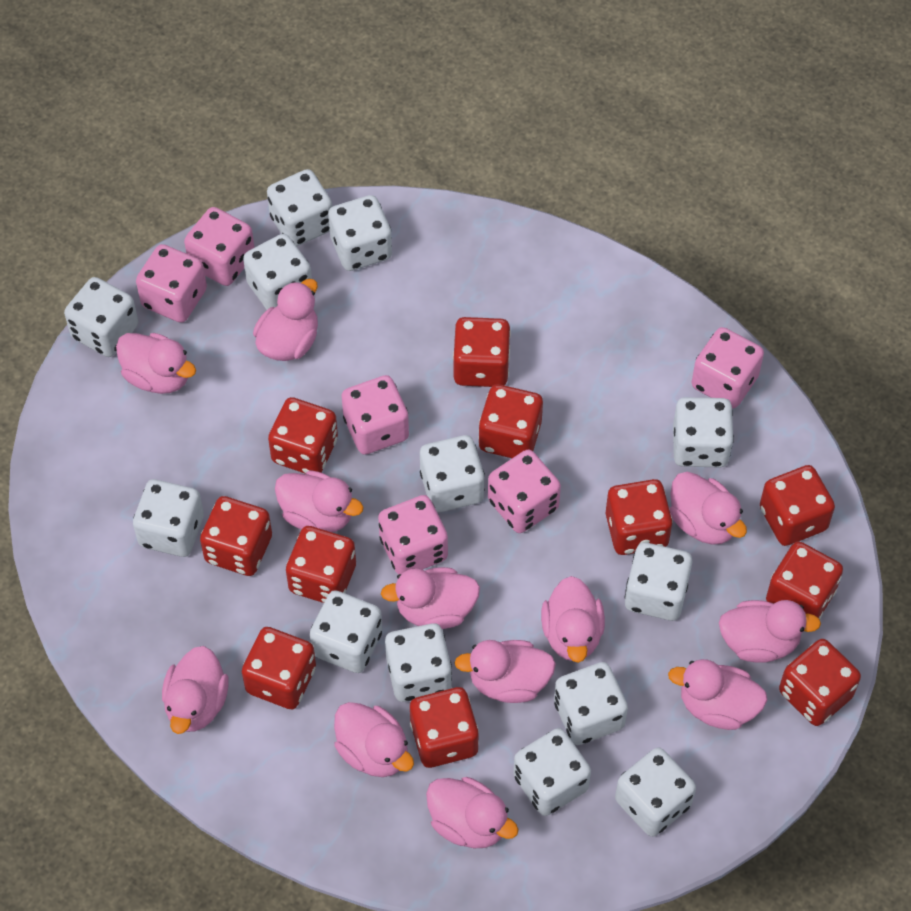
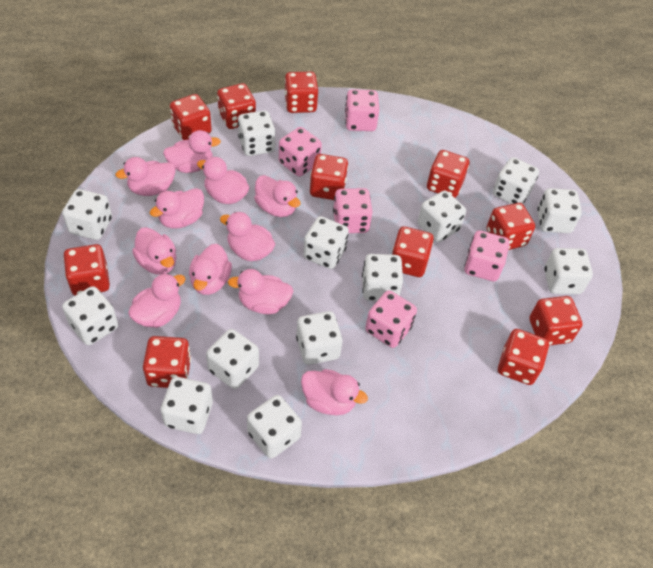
pink dice: [136,244,207,323] [184,207,255,286] [341,375,409,455] [378,495,448,575] [488,450,561,533] [692,327,764,408] = 6 -> [279,127,322,177] [333,188,373,233] [345,89,379,131] [365,290,417,348] [464,231,509,282] = 5
pink duck: [116,333,196,394] [162,646,229,734] [253,279,318,361] [275,470,364,532] [334,702,414,777] [381,567,480,629] [426,777,519,848] [455,640,556,703] [541,576,605,663] [668,659,768,730] [669,472,747,545] [719,600,821,662] = 12 -> [115,157,175,196] [128,273,185,328] [132,227,176,275] [150,188,204,229] [163,130,221,173] [189,244,232,295] [197,157,249,204] [220,212,275,261] [228,269,294,314] [254,175,301,217] [301,369,368,415] = 11

